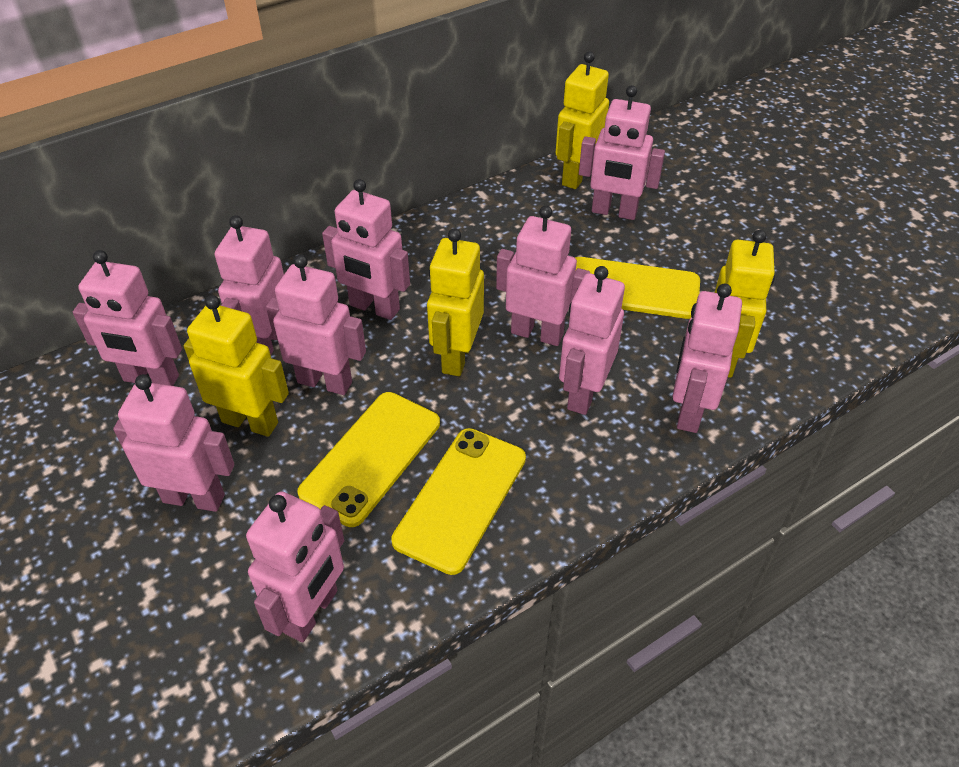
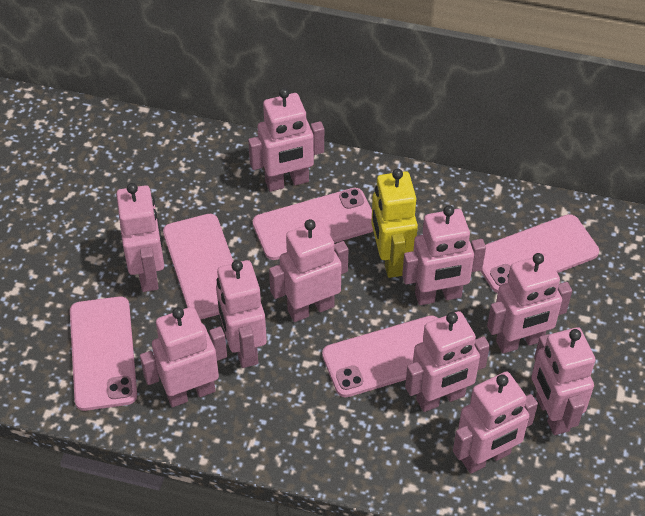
pink phone: none = 0 -> [70,296,137,411] [163,214,234,320] [253,188,373,260] [322,315,438,397] [481,214,599,293] = 5
yellow phone: [297,392,440,527] [391,428,526,575] [575,257,700,319] = 3 -> none = 0
yellow robot: [184,295,289,437] [427,228,484,376] [556,52,609,189] [715,230,775,378] = 4 -> [371,169,418,278] = 1

